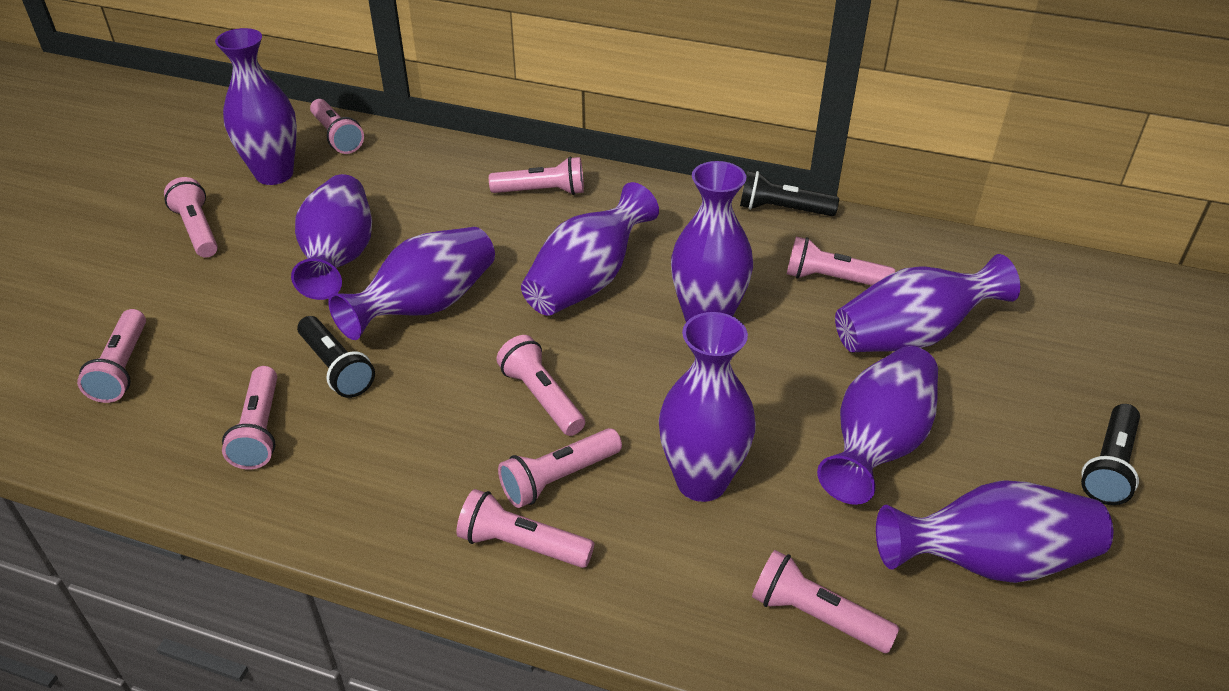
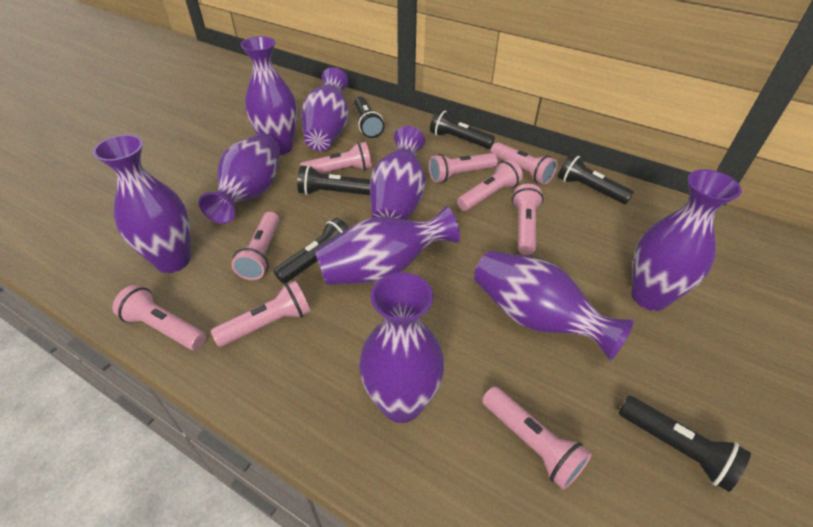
black flashlight: [297,316,375,398] [740,171,839,216] [1081,404,1140,505] = 3 -> [274,218,349,284] [297,165,371,195] [354,97,384,138] [430,110,495,149] [558,154,634,204] [619,396,751,492] = 6
pink flashlight: [77,309,146,403] [164,177,218,258] [222,366,277,469] [310,99,364,154] [456,489,594,568] [489,156,584,195] [496,335,585,436] [498,428,622,508] [752,550,900,653] [787,236,895,286] = 10 -> [112,285,206,350] [211,281,311,347] [231,212,280,280] [300,142,372,174] [429,153,498,183] [457,159,523,211] [482,386,592,490] [491,142,557,185] [512,184,543,255] = 9

